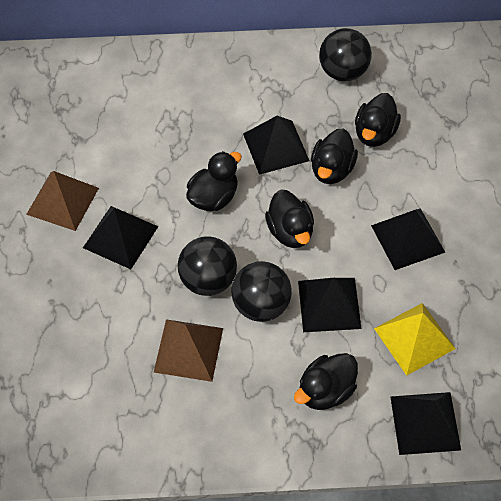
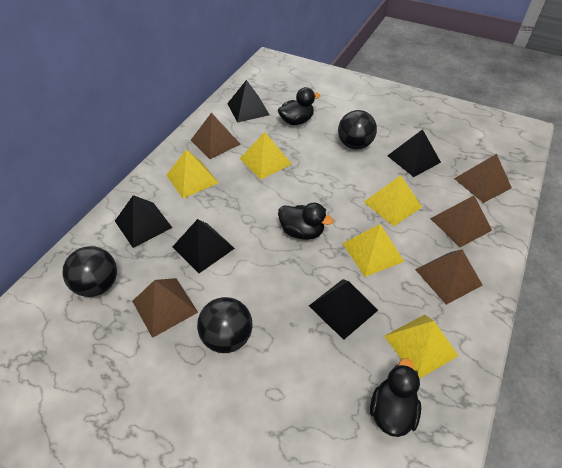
black duck: [186,151,242,211] [265,189,314,248] [294,353,358,410] [311,128,358,184] [355,93,401,147] = 5 -> [278,87,320,125] [278,203,334,240] [370,358,421,437] = 3
brown pyramid: [26,171,99,231] [154,319,223,382] = 2 -> [132,278,198,338] [191,113,241,159] [415,250,483,305] [430,196,492,247] [454,154,512,203] = 5
yellow pyramid: [374,303,456,376] = 1 -> [166,149,219,198] [240,132,292,180] [342,224,404,277] [364,175,422,226] [384,315,459,379] = 5

